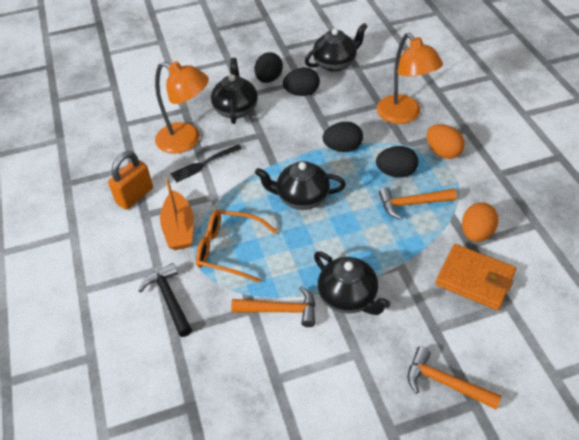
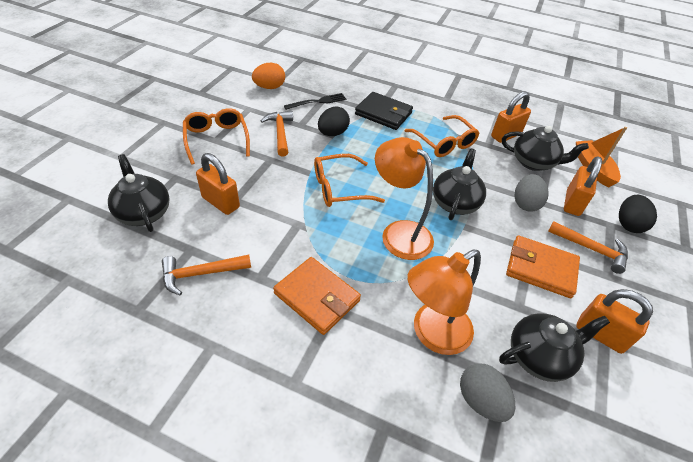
black egg: [255,52,283,83] [283,67,320,96] [323,122,363,152] [376,146,418,178] = 4 -> [318,107,350,136] [619,195,657,233] = 2
black hammer: [139,263,192,337] = 1 -> none = 0
black wallet: none = 0 -> [355,92,413,130] = 1
grey egg: none = 0 -> [460,363,515,422] [515,174,549,212] = 2
orange egg: [426,124,465,159] [462,202,498,242] = 2 -> [252,63,285,89] = 1
orange glasses: [196,210,277,283] = 1 -> [183,108,250,165] [314,154,385,207] [405,115,479,157] = 3
orange padlock: [108,151,153,210] = 1 -> [196,153,240,215] [491,91,531,143] [564,156,602,216] [576,289,653,354] = 4
orange wallet: [435,244,516,310] = 1 -> [273,257,361,335] [506,235,580,298] = 2

